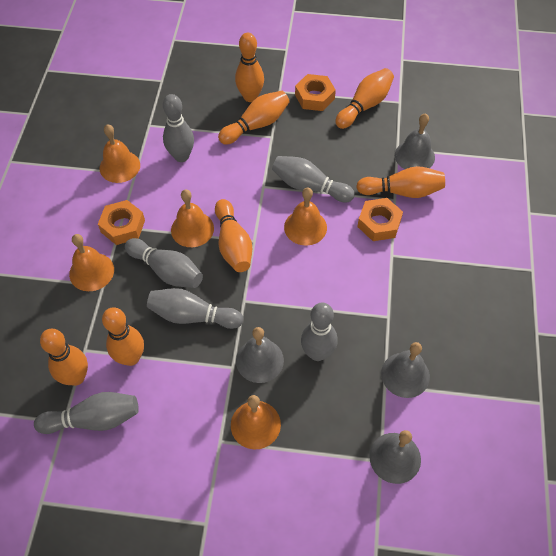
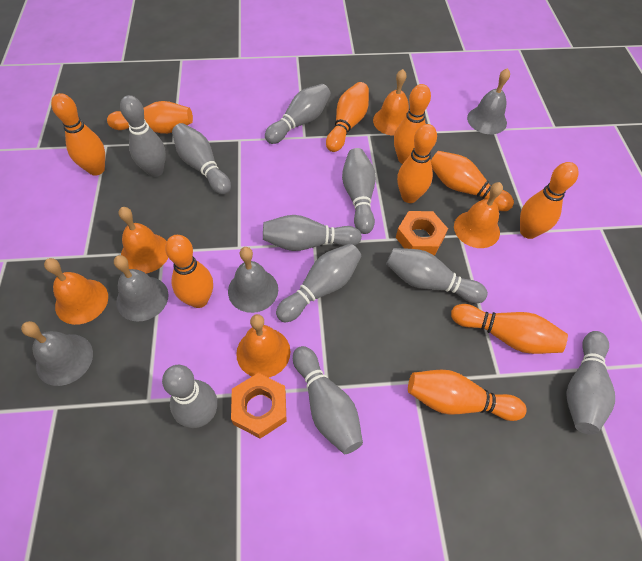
grey bowling pin: [34,392,139,434] [125,238,203,288] [147,288,243,329] [163,94,194,162] [272,156,355,203] [301,303,337,361] = 6 -> [120,95,166,177] [162,365,217,428] [172,123,231,195] [263,215,362,251] [265,84,331,144] [276,243,361,323] [293,346,363,454] [342,148,376,234] [386,248,488,303] [566,331,615,435] = 10
orange bowling pin: [40,329,88,386] [102,307,144,366] [215,199,252,272] [218,91,290,145] [235,33,264,102] [335,68,394,129] [356,166,445,198] = 7 -> [51,93,105,176] [107,101,193,134] [165,235,213,308] [326,82,369,152] [394,84,431,164] [397,124,437,203] [408,370,527,421] [431,151,514,211] [451,304,568,354] [520,162,579,239] = 10
orange nut: [98,200,145,245] [295,74,336,111] [357,198,403,241] = 3 -> [231,373,287,439] [396,211,448,256] = 2

